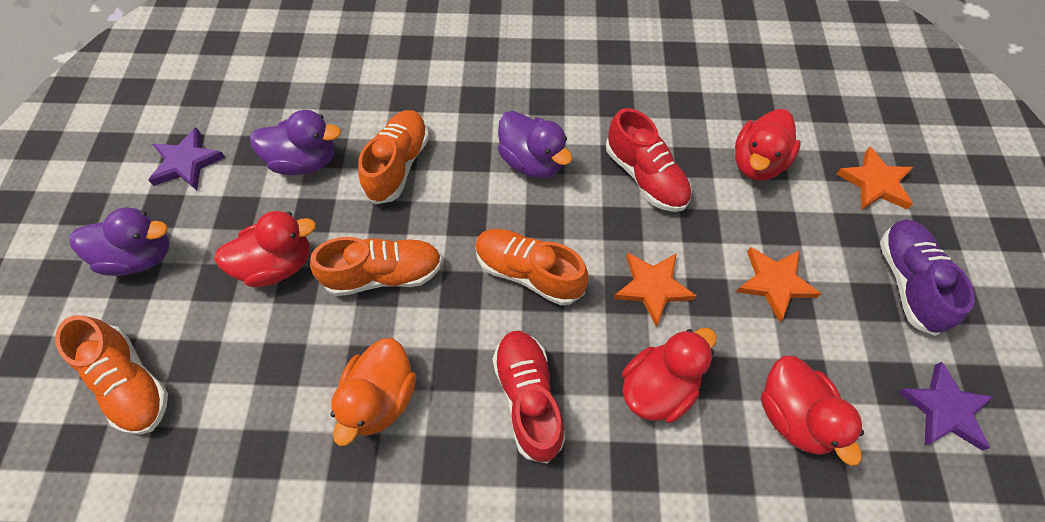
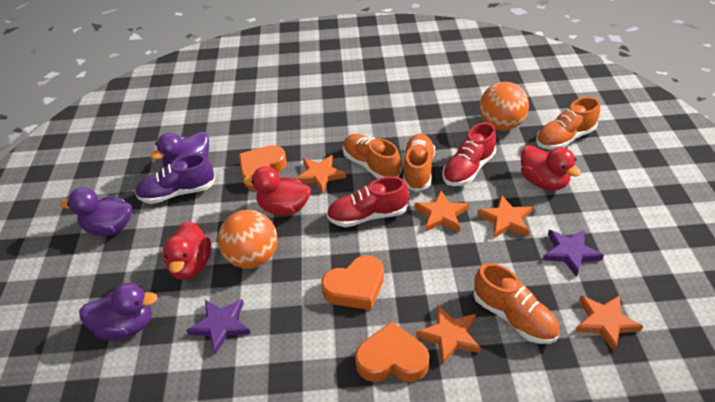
orange ball: none = 0 -> [218,210,277,269] [479,82,529,131] = 2
orange duck: [331,338,416,446] = 1 -> none = 0
orange heart: none = 0 -> [239,145,287,190] [321,255,384,310] [355,321,429,382] = 3
orange star: [614,253,697,327] [736,247,821,322] [837,147,914,210] = 3 -> [296,155,346,193] [414,190,469,232] [416,305,481,365] [477,195,533,238] [575,295,643,352] = 5
red duck: [214,211,316,287] [622,328,716,423] [735,109,801,181] [761,356,864,466] = 4 -> [163,221,211,280] [243,166,311,216] [521,145,581,191] = 3

